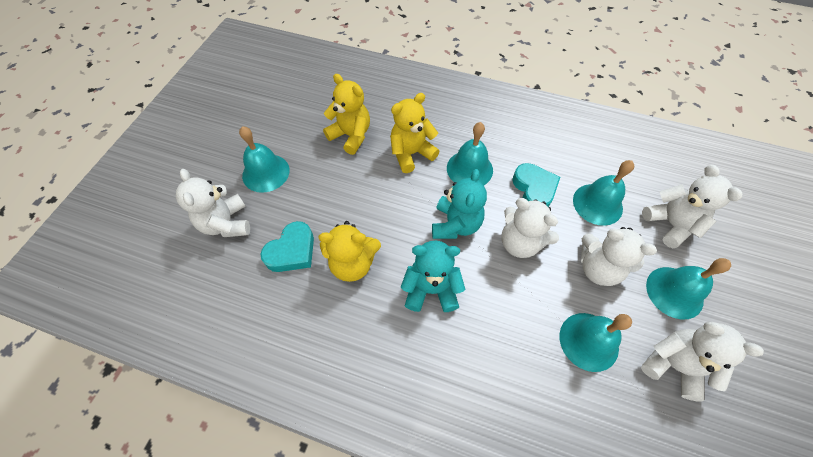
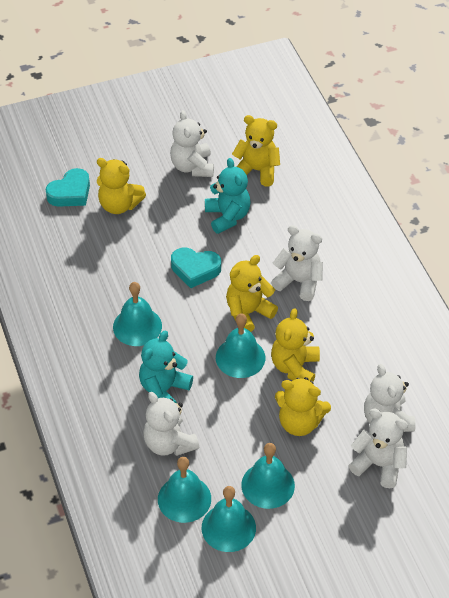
yellow teddy bear: [318,221,381,282] [323,74,370,155] [390,93,440,173] = 3 -> [97,158,146,214] [226,255,278,332] [232,115,280,186] [271,308,320,381] [275,377,331,436] = 5

